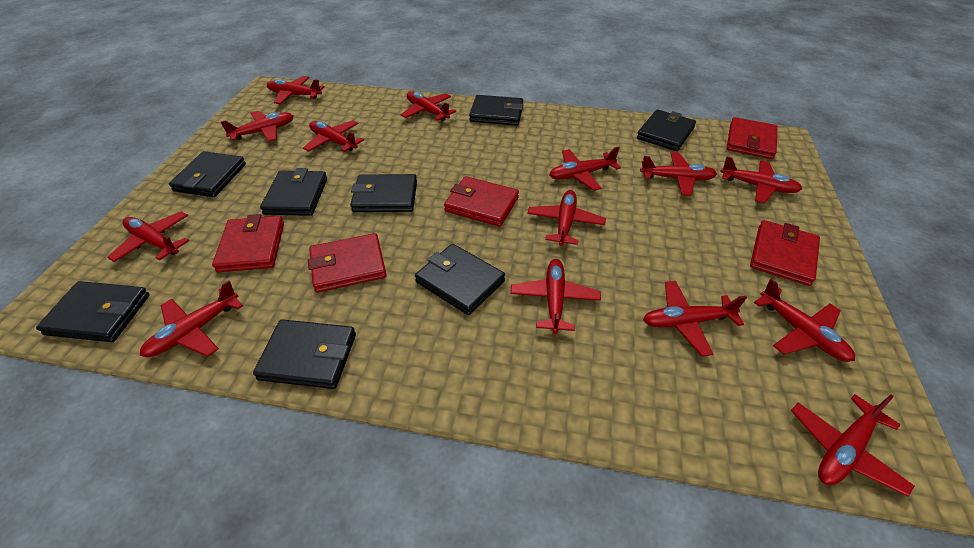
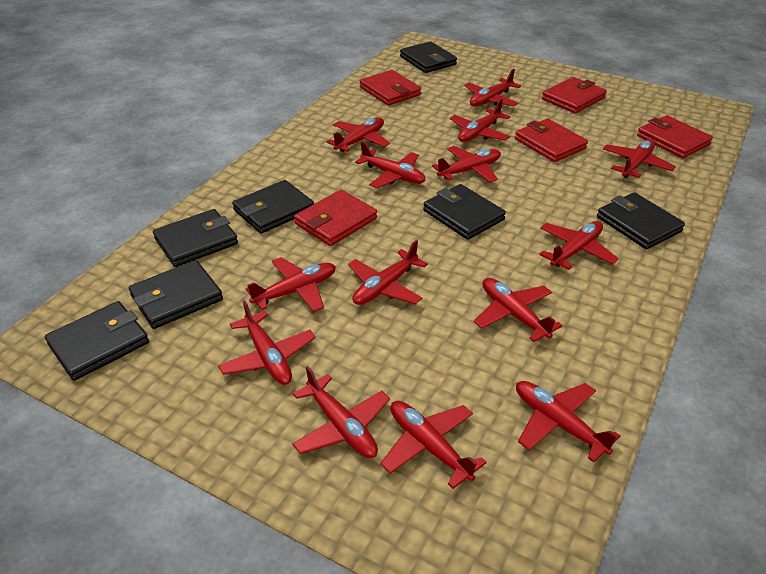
black wallet: [36,281,150,342] [169,151,246,197] [253,319,356,389] [260,168,327,216] [350,174,417,212] [415,244,505,315] [469,95,523,126] [637,109,696,151] = 8 -> [45,301,149,381] [129,260,223,329] [153,209,238,267] [232,180,314,234] [400,41,457,73] [423,184,506,240] [597,192,685,249] = 7

